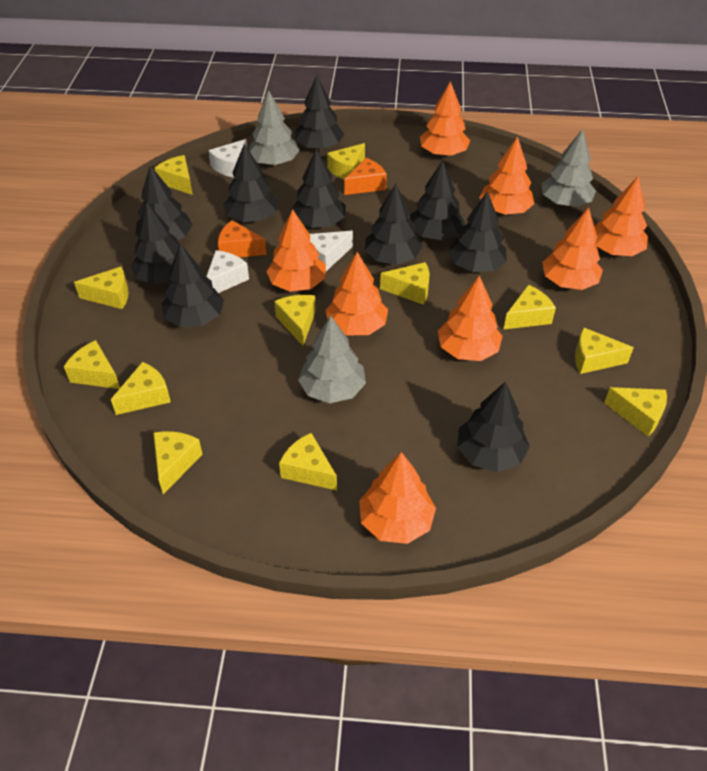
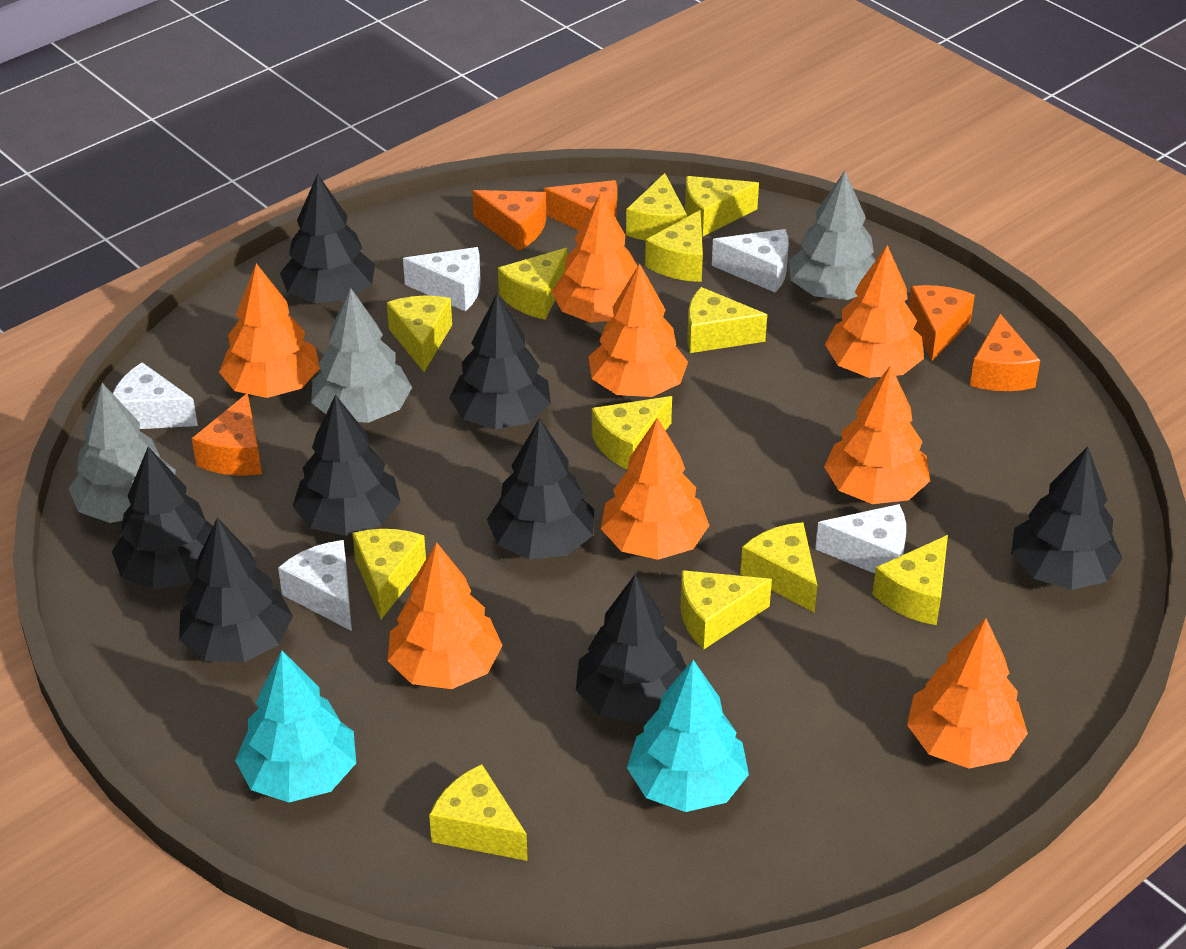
black tree: [131,202,180,284] [136,165,193,240] [162,244,224,327] [223,144,278,222] [291,149,346,228] [295,75,344,150] [365,184,422,265] [410,160,466,240] [448,191,507,272] [457,381,530,472] = 10 -> [112,447,213,590] [179,518,293,662] [280,174,375,303] [292,395,401,536] [449,294,551,429] [487,418,594,559] [576,575,686,723] [1011,447,1122,590] = 8
orange cheese: [218,220,267,257] [344,158,387,195] = 2 -> [192,393,262,475] [472,190,546,251] [544,180,617,230] [908,285,975,361] [970,314,1040,391] = 5
turquoise tree: none = 0 -> [235,650,356,802] [627,660,749,812] = 2
white cheese: [206,250,249,293] [208,139,248,178] [310,231,353,271] = 3 -> [113,362,198,429] [278,540,352,631] [403,247,481,312] [712,229,789,293] [815,504,906,574] = 5

